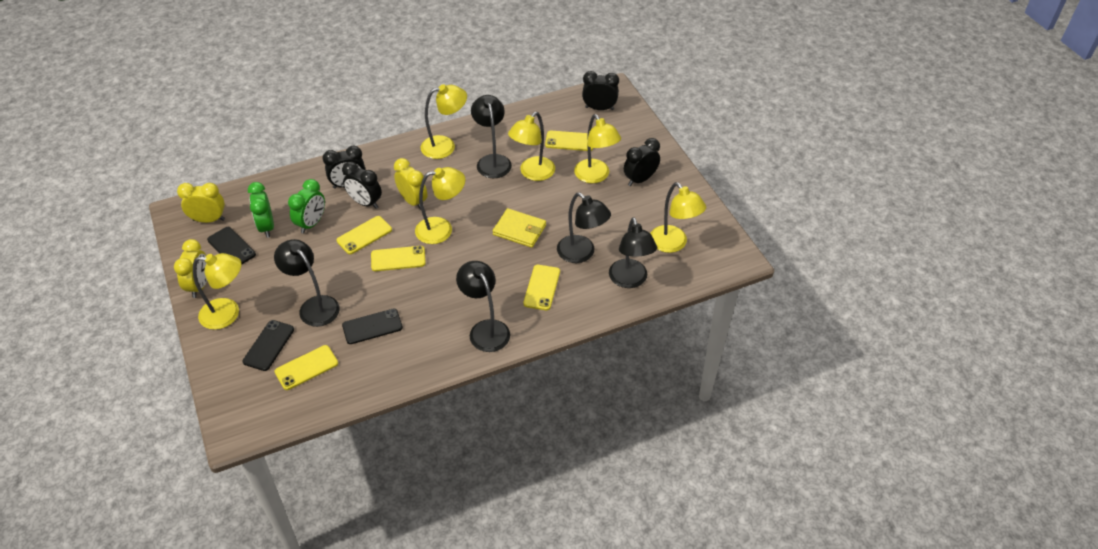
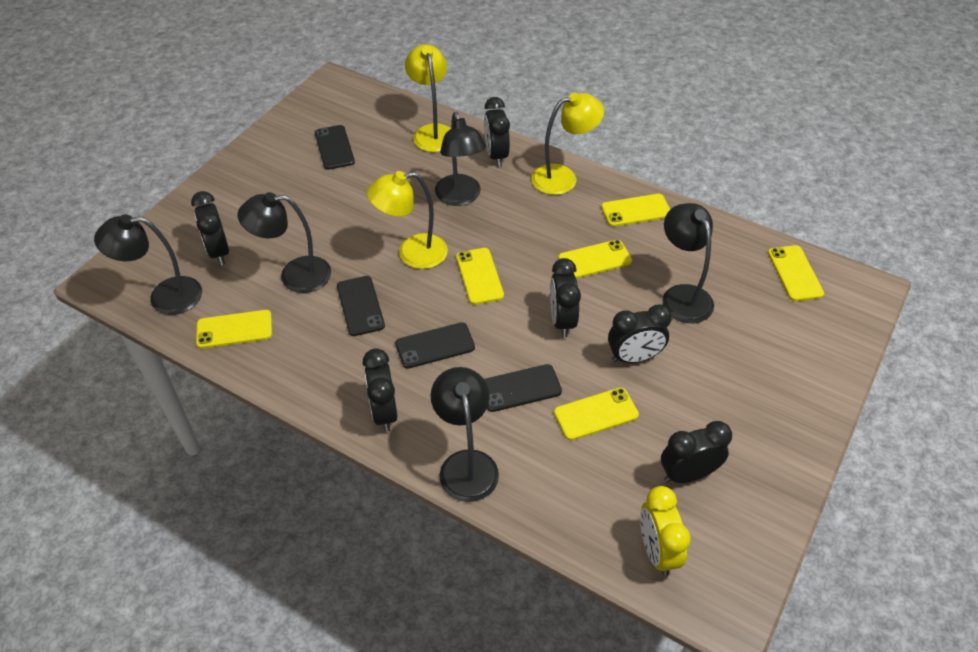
black clock: [323,146,365,189] [342,162,382,209] [582,71,619,110] [624,138,660,186] = 4 -> [191,191,229,265] [363,348,398,432] [484,97,510,167] [550,258,581,337] [608,304,672,363] [661,421,732,483] = 6
black phone: [207,227,256,264] [243,320,294,371] [342,309,403,344] = 3 -> [315,125,355,170] [337,276,385,336] [396,322,475,369] [484,364,562,412] = 4
green clock: [248,182,274,238] [288,179,325,234] = 2 -> none = 0
yellow clock: [174,239,207,298] [177,183,225,223] [394,158,427,210] = 3 -> [640,486,691,576] = 1
yellow lamp: [193,253,242,330] [415,167,465,244] [421,84,467,159] [508,112,555,181] [574,114,621,183] [650,182,706,253] = 6 -> [367,171,448,269] [405,44,451,152] [531,93,604,195] = 3
yellow phone: [274,345,338,390] [336,216,392,254] [371,246,426,271] [523,265,560,310] [545,131,593,151] = 5 -> [196,310,272,349] [456,248,504,305] [554,387,639,440] [558,240,632,278] [601,194,670,227] [768,245,824,301] = 6
yellow wallet: [493,208,546,248] = 1 -> none = 0

